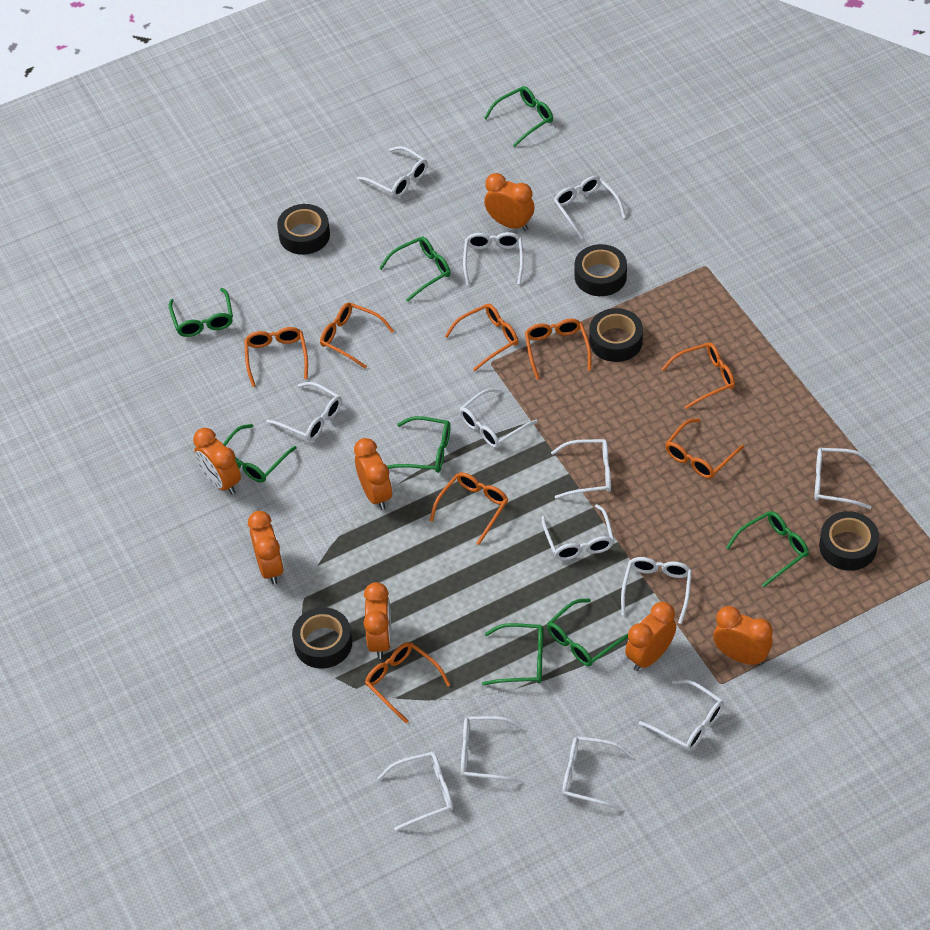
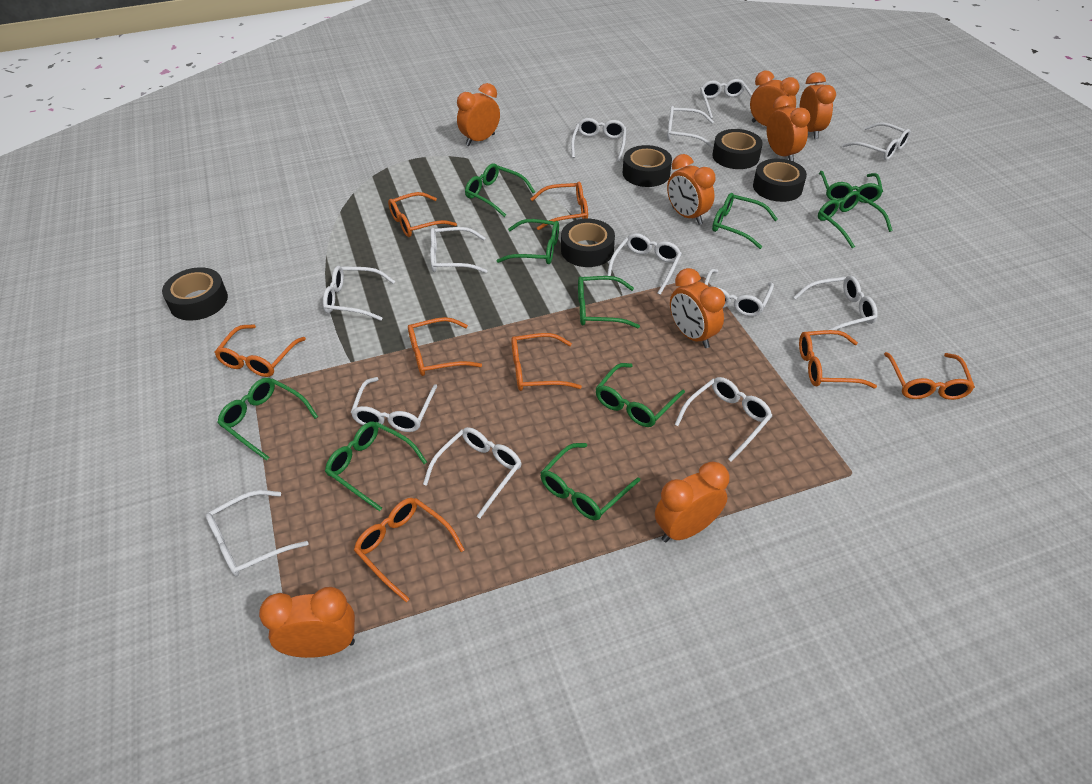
green glasses: [169,288,233,337] [223,424,297,483] [379,237,451,302] [387,416,451,473] [482,623,543,685] [484,86,553,147] [547,598,628,666] [726,511,809,587] = 8 -> [217,378,318,461] [325,421,427,511] [465,163,535,217] [497,219,559,264] [540,443,640,520] [578,276,640,328] [595,363,685,427] [712,193,778,249] [818,191,892,248] [819,171,883,203] = 10
orange clock: [193,428,241,495] [248,511,284,585] [354,438,392,510] [364,582,392,659] [484,173,535,231] [625,602,676,671] [713,606,773,666] = 7 -> [259,587,355,658] [457,83,500,146] [655,461,730,542] [667,154,716,225] [670,268,725,348] [750,70,799,126] [767,95,810,162] [799,72,836,139] = 8

